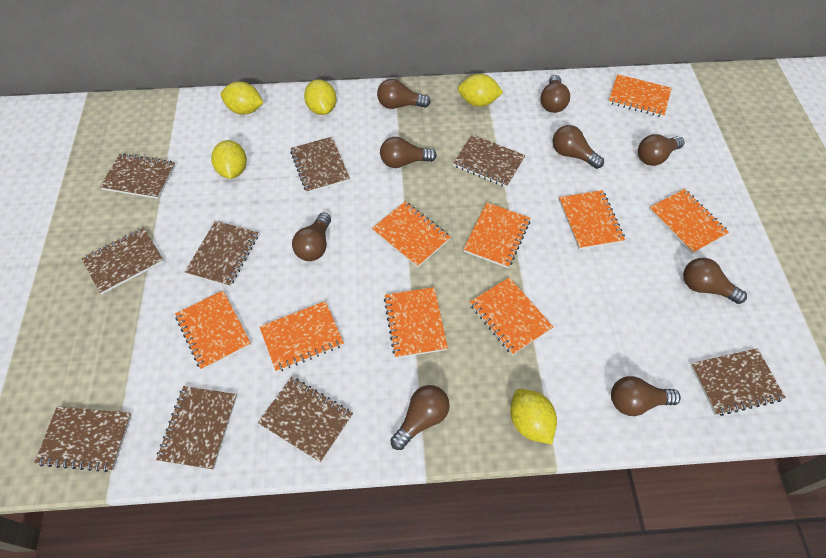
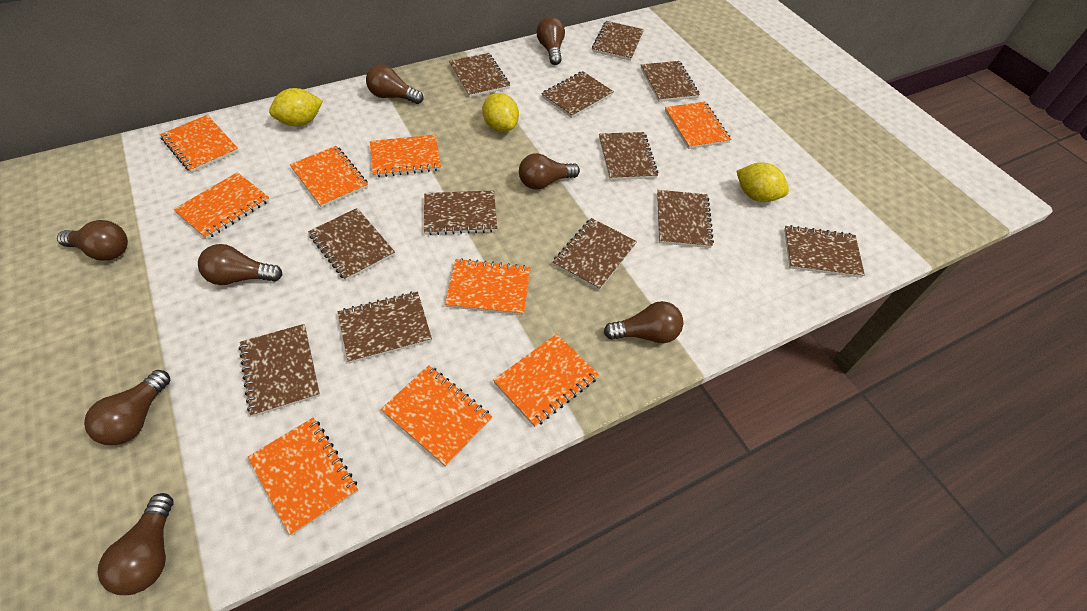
brown light bulb: [292,213,331,261] [377,79,431,109] [380,137,437,168] [390,385,450,450] [540,75,570,113] [553,125,604,169] [611,376,681,416] [638,134,684,166] [683,258,747,304] = 9 -> [57,220,128,261] [84,370,171,445] [97,493,174,595] [198,244,283,285] [366,64,423,104] [519,153,580,189] [537,17,565,65] [604,301,683,343] = 8
brown notebook: [34,406,132,472] [81,227,164,294] [100,153,176,199] [156,386,237,470] [185,221,259,287] [258,377,353,463] [290,137,350,193] [453,135,525,187] [690,348,786,416] = 9 -> [239,324,320,417] [308,208,395,281] [337,291,432,363] [424,190,497,235] [449,53,510,97] [541,71,614,118] [553,218,637,291] [592,21,644,61] [599,132,658,180] [641,61,700,102] [657,190,714,248] [784,225,865,278] = 12
yellow lemon: [211,140,247,179] [221,82,264,115] [304,79,336,115] [458,74,503,107] [510,389,557,444] = 5 -> [269,88,323,126] [482,93,519,132] [736,163,789,202] = 3

